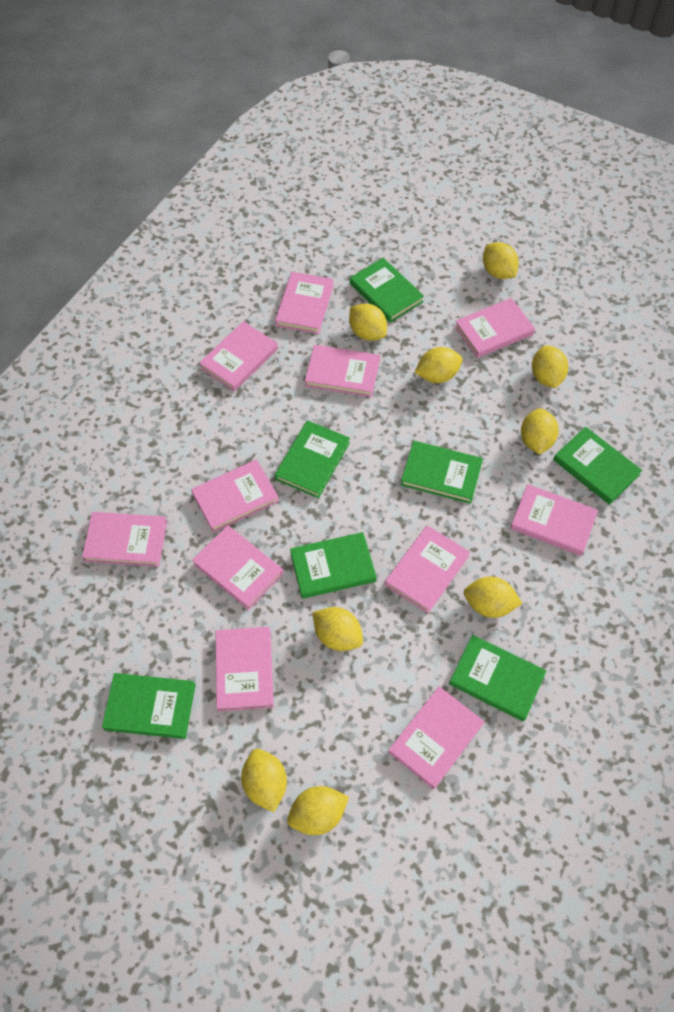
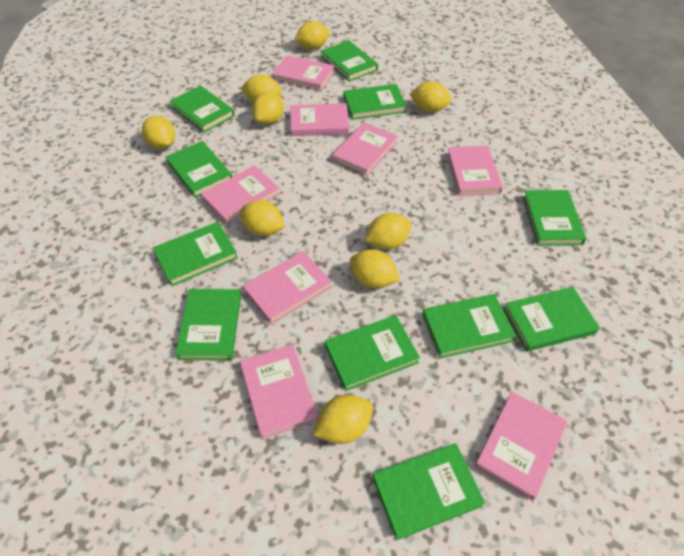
green book: [102,673,196,739] [275,420,350,498] [290,532,376,599] [350,258,424,323] [401,441,483,504] [449,635,546,721] [553,427,642,505] = 7 -> [153,222,238,287] [166,141,232,198] [170,85,235,133] [175,289,241,361] [321,40,378,82] [325,315,420,391] [344,84,406,120] [372,443,485,540] [422,294,516,358] [503,287,600,352] [523,190,586,246] = 11
pink book: [82,512,167,567] [191,459,279,532] [192,525,284,610] [199,321,278,391] [216,627,274,712] [275,272,334,334] [305,345,380,397] [385,525,470,613] [388,686,484,789] [454,298,535,358] [510,484,598,556] = 11 -> [201,165,280,225] [240,344,318,439] [243,251,332,325] [272,55,334,91] [291,103,349,136] [332,122,398,176] [447,145,503,196] [474,392,567,501] = 8

